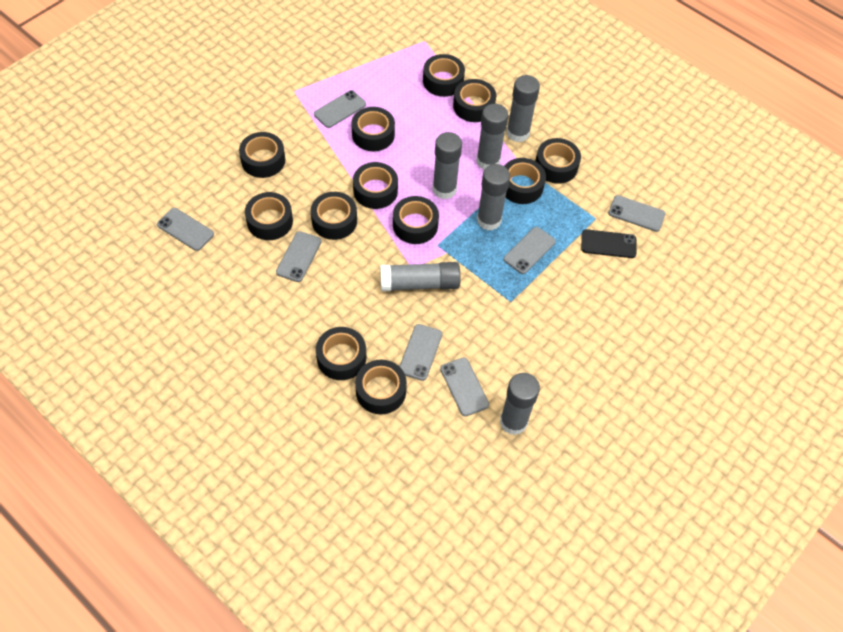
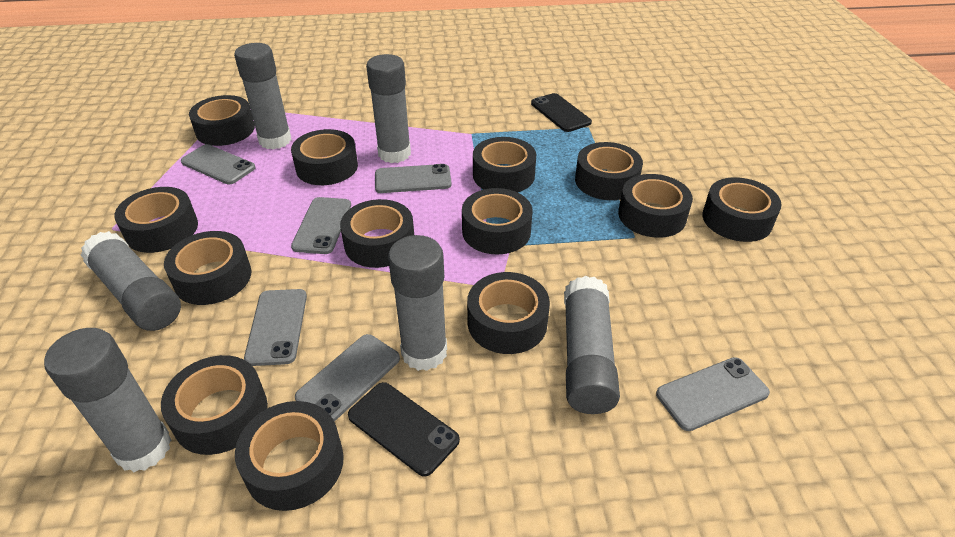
black phone: [581,229,636,258] = 1 -> [348,382,460,477] [531,93,592,132] = 2
black tape: [239,132,285,178] [245,192,293,240] [311,192,357,240] [316,327,366,380] [351,107,395,151] [353,162,398,209] [355,360,407,414] [393,196,439,244] [423,54,465,97] [453,79,496,122] [504,158,546,204] [535,138,581,184] = 12 -> [114,187,198,253] [161,355,268,455] [164,231,252,305] [189,95,255,146] [235,401,344,511] [291,129,358,185] [340,199,414,268] [462,188,533,255] [467,272,550,354] [473,137,536,192] [575,142,643,200] [618,174,693,238] [702,177,782,242] = 13
grey phone: [157,208,214,251] [276,231,321,282] [314,90,366,128] [399,324,442,381] [440,357,489,416] [504,227,556,274] [608,195,665,232] = 7 -> [181,144,256,184] [244,289,307,366] [291,197,351,254] [295,334,400,421] [375,164,452,193] [656,357,770,431] = 6

